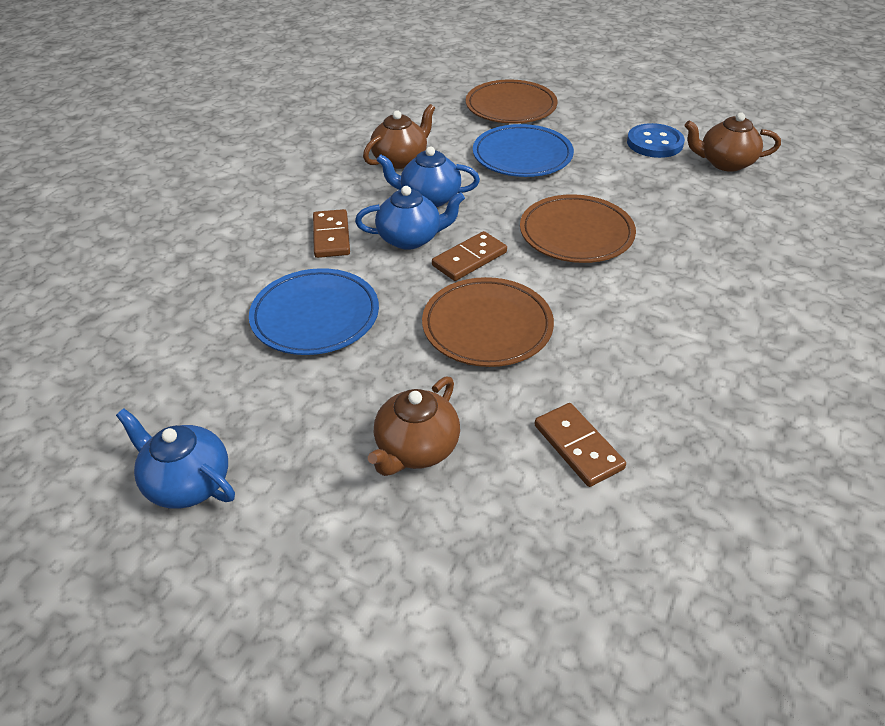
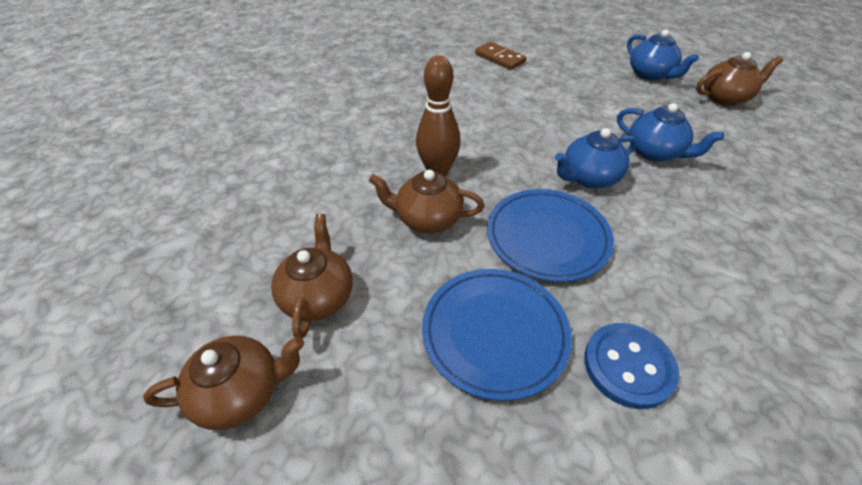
brown bowling pin: none = 0 -> [416,56,461,176] = 1
brown domino: [313,209,350,258] [432,231,507,281] [535,403,626,487] = 3 -> [475,42,526,70] = 1
brown plate: [422,277,554,367] [466,79,558,123] [520,194,636,263] = 3 -> none = 0
brown teapot: [363,104,435,169] [368,377,460,476] [684,112,781,172] = 3 -> [143,336,304,430] [271,214,353,339] [369,170,485,233] [696,52,783,106] = 4

